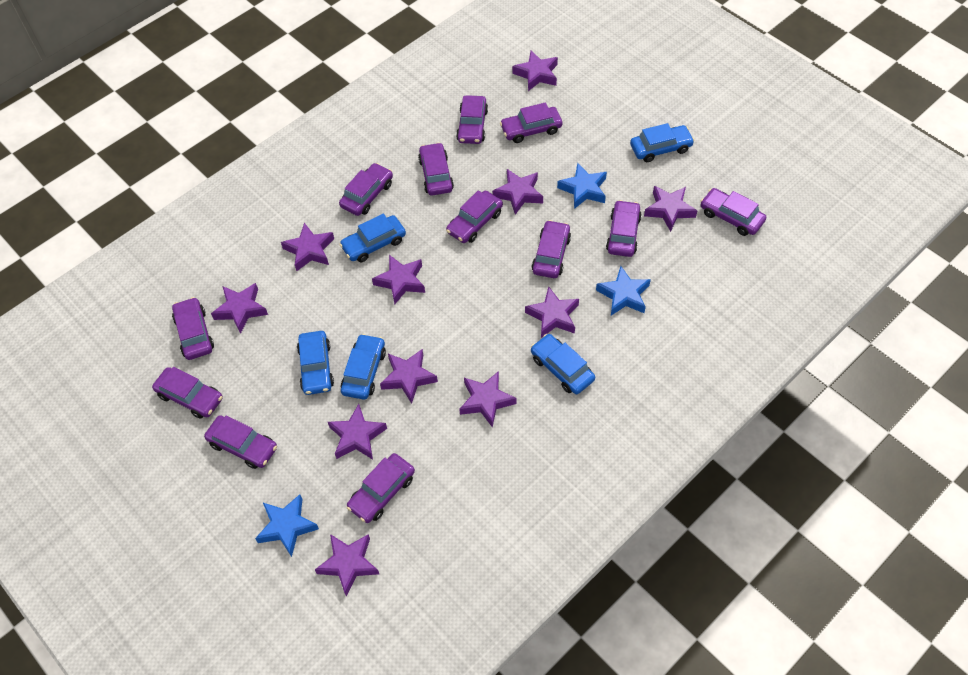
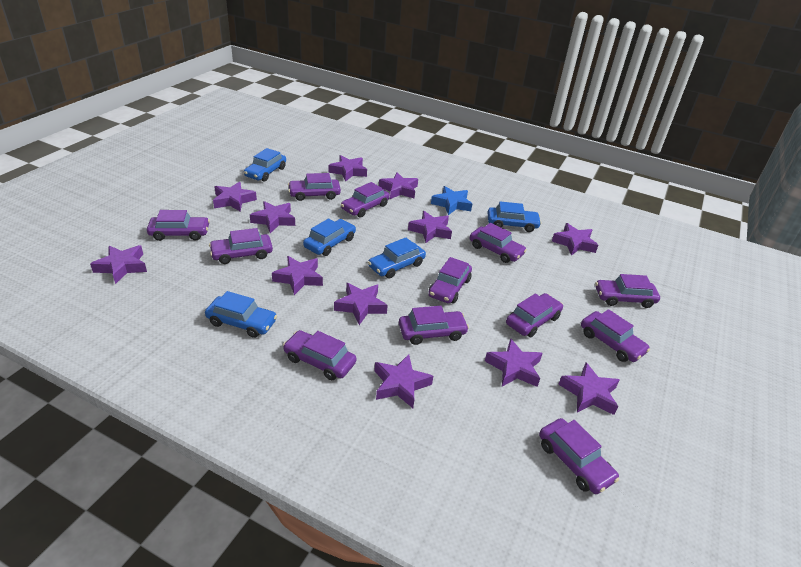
blue star: [255,494,319,557] [557,163,607,209] [596,266,651,316] = 3 -> [431,186,472,215] = 1
purple star: [211,283,268,334] [281,223,334,271] [315,534,379,596] [328,404,387,460] [372,255,425,304] [380,349,438,404] [459,371,517,428] [493,169,543,215] [512,51,558,91] [525,286,579,338] [644,186,697,232] = 11 -> [90,245,147,284] [213,182,257,212] [250,201,295,233] [272,256,323,295] [328,155,367,182] [334,283,388,325] [374,354,433,408] [379,172,418,199] [408,211,452,243] [485,338,542,387] [552,223,598,256] [558,363,620,415] = 12

